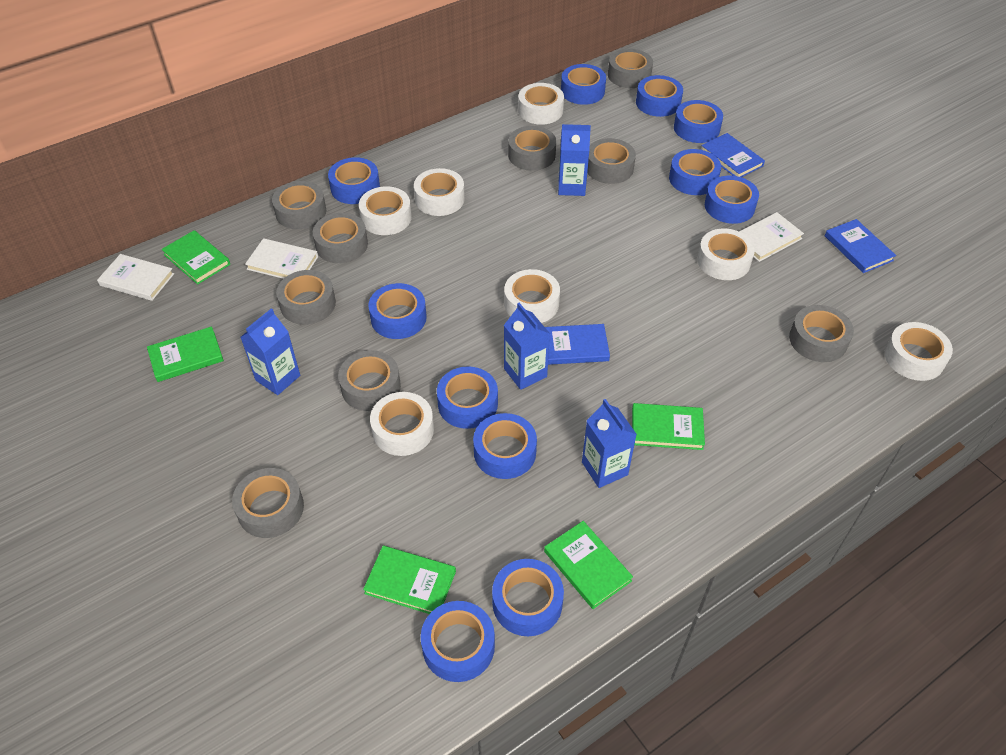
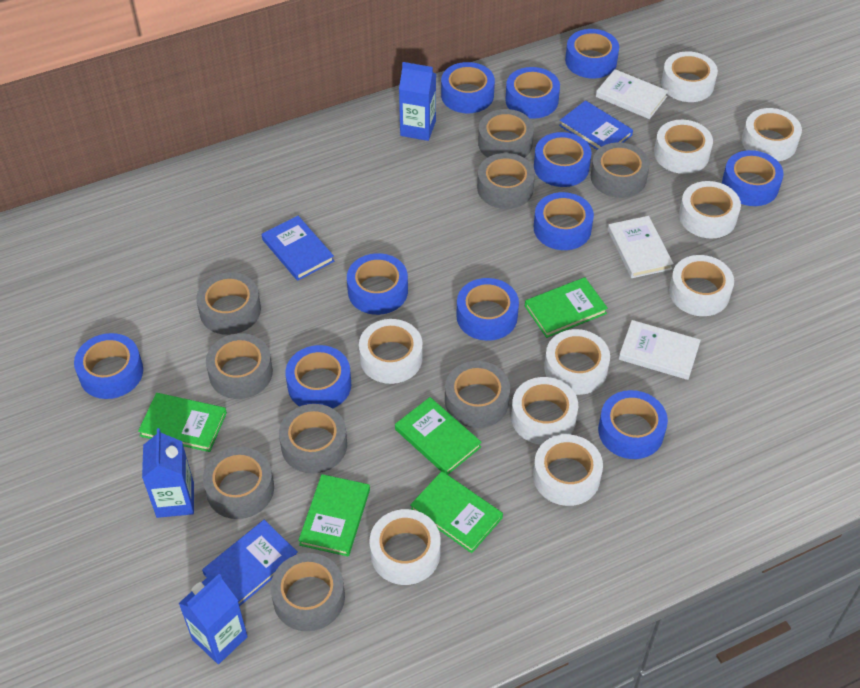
blue carton: [241,308,300,395] [504,303,550,390] [558,124,591,196] [582,399,637,488] = 4 -> [142,428,194,518] [178,574,248,664] [399,62,436,141] = 3
white tape: [359,186,412,235] [370,392,434,456] [414,168,465,216] [504,269,560,323] [518,83,564,125] [697,229,755,280] [884,322,953,381] = 7 -> [359,319,423,384] [370,509,441,585] [511,377,578,445] [533,434,603,506] [544,329,610,395] [654,120,713,174] [661,51,718,102] [669,255,734,316] [679,181,741,238] [742,108,802,161] = 10

